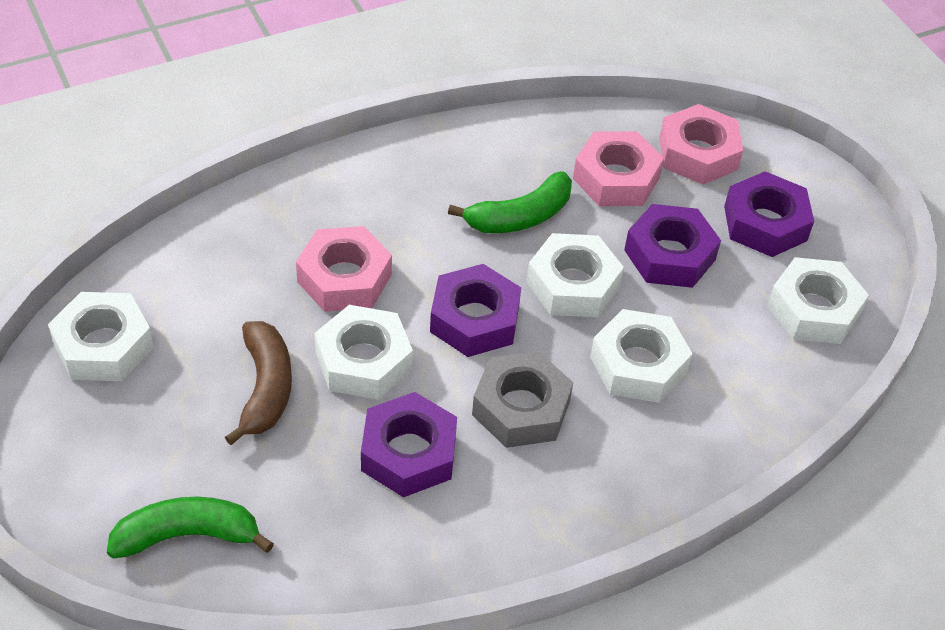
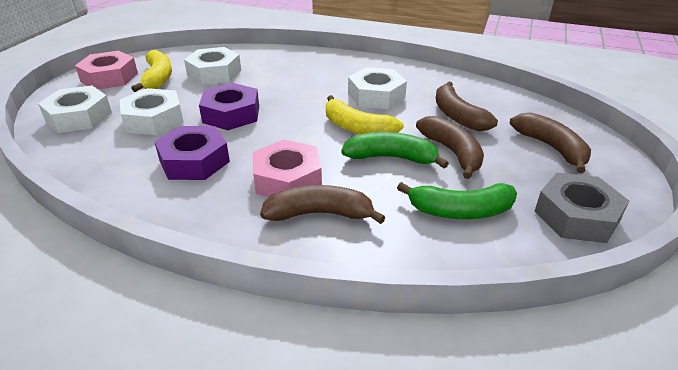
brown banana: [225,321,292,445] = 1 -> [260,185,386,224] [416,116,484,179] [436,82,498,131] [510,112,591,173] = 4
pink nut: [296,226,392,312] [573,131,664,206] [659,104,743,185] = 3 -> [75,51,138,90] [253,140,322,197] = 2
purple nut: [361,392,457,497] [430,264,521,357] [624,204,721,288] [724,171,814,257] = 4 -> [155,126,230,180] [199,83,259,130] = 2
white nut: [48,292,154,381] [315,305,413,400] [526,233,624,317] [590,309,693,403] [767,257,869,344] = 5 -> [38,86,112,133] [120,88,183,135] [184,47,241,85] [348,67,407,109] = 4
yellow banana: none = 0 -> [131,50,172,92] [326,95,404,135] = 2

